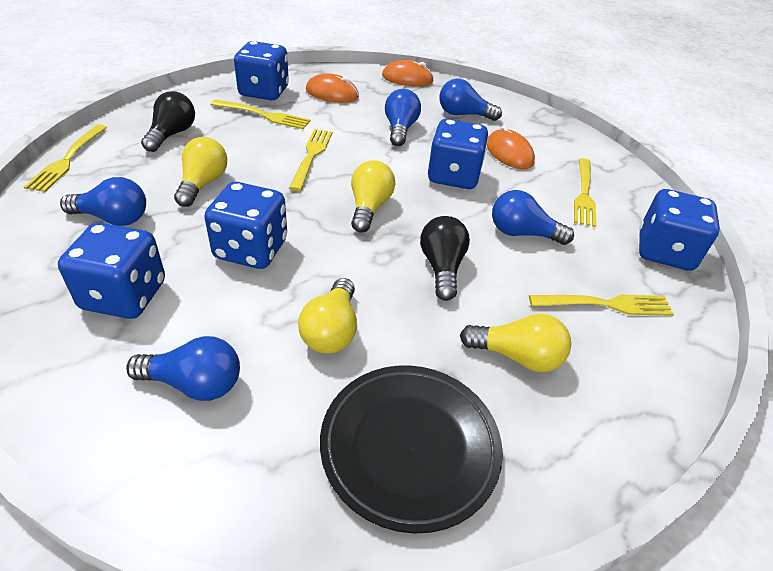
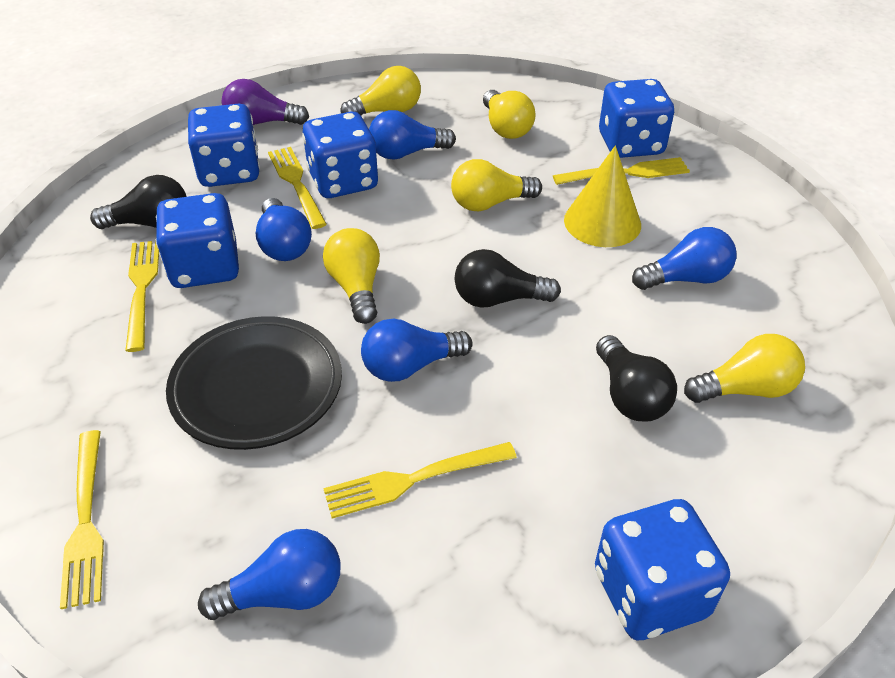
black light bulb: [141,91,195,152] [420,216,470,301] = 2 -> [90,175,187,229] [455,249,561,307] [596,335,677,422] = 3
orange mouse: [306,73,359,103] [382,60,434,86] [486,125,535,169] = 3 -> none = 0
purple light bulb: none = 0 -> [222,79,309,125] = 1
yellow cone: none = 0 -> [564,145,641,247] = 1
yellow light bulb: [174,137,227,207] [298,278,357,354] [351,160,395,232] [460,314,571,372] = 4 -> [323,228,380,324] [341,66,421,116] [451,159,542,211] [483,90,536,139] [684,334,805,403] = 5

